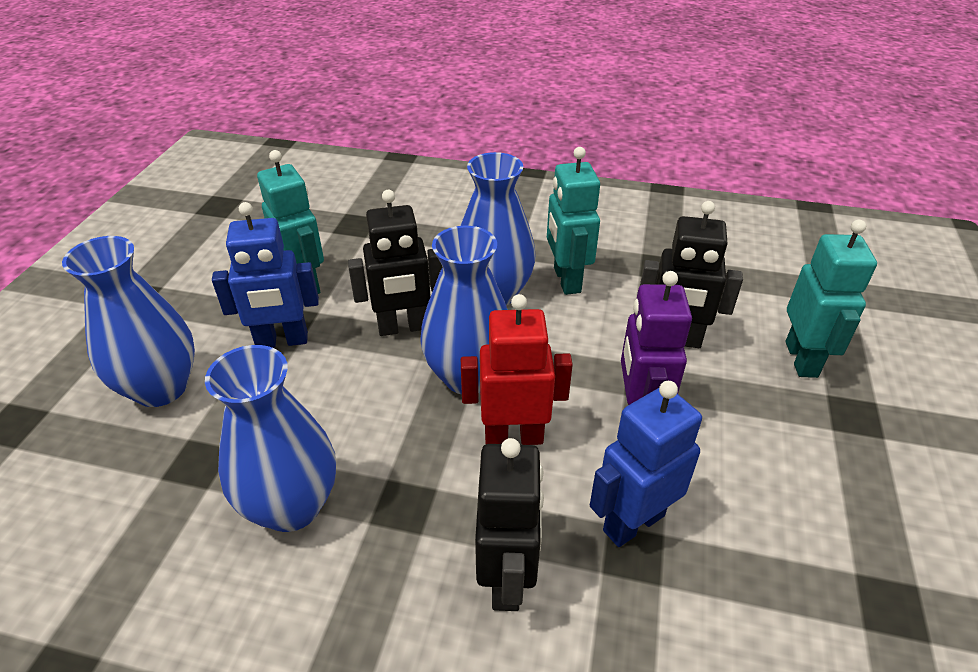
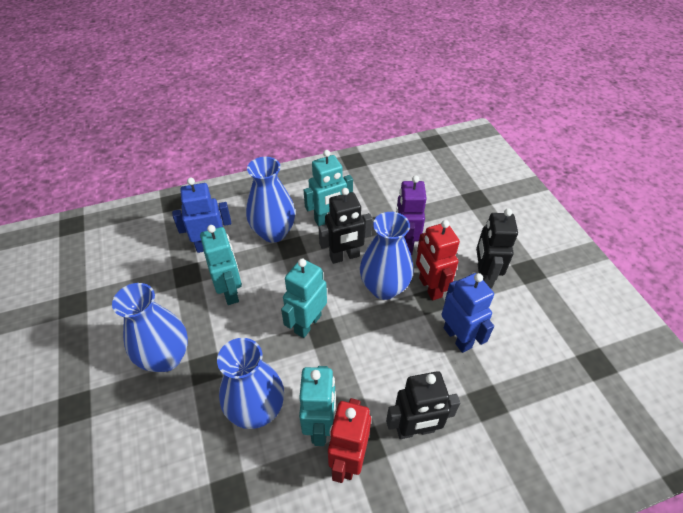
red robot: [461,294,573,445] = 1 -> [328,398,371,483] [416,220,460,300] = 2
turquoise robot: [257,150,324,294] [547,147,600,295] [786,220,877,378] = 3 -> [200,225,242,305] [281,259,327,338] [299,366,336,446] [304,150,353,226] = 4

